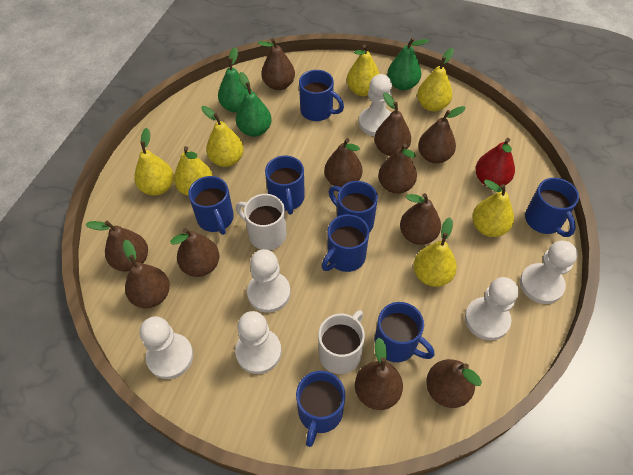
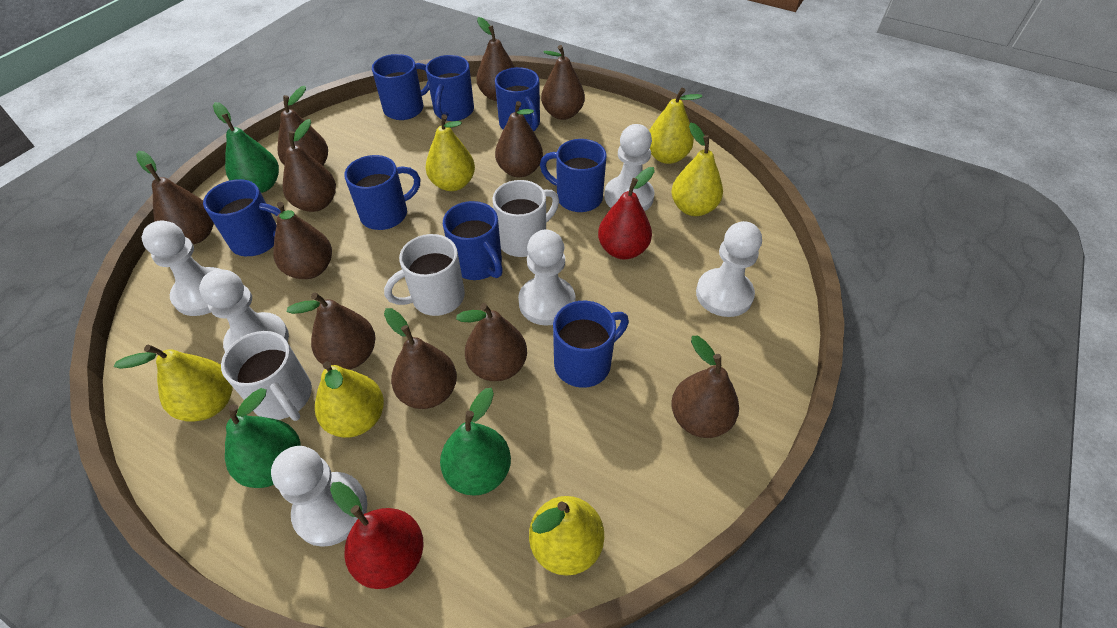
red pear: [475,138,515,187] = 1 -> [330,482,424,589] [598,167,655,259] = 2
white mug: [236,194,286,250] [318,310,365,374] = 2 -> [221,331,312,421] [384,234,465,316] [493,180,559,257] = 3
yellow pear: [134,128,174,196] [174,146,213,196] [201,106,244,167] [347,44,380,96] [413,218,457,287] [417,48,454,111] [472,180,514,237] = 7 -> [114,344,233,422] [315,361,384,438] [425,114,475,191] [529,496,604,576] [649,88,702,164] [671,123,723,216] = 6

